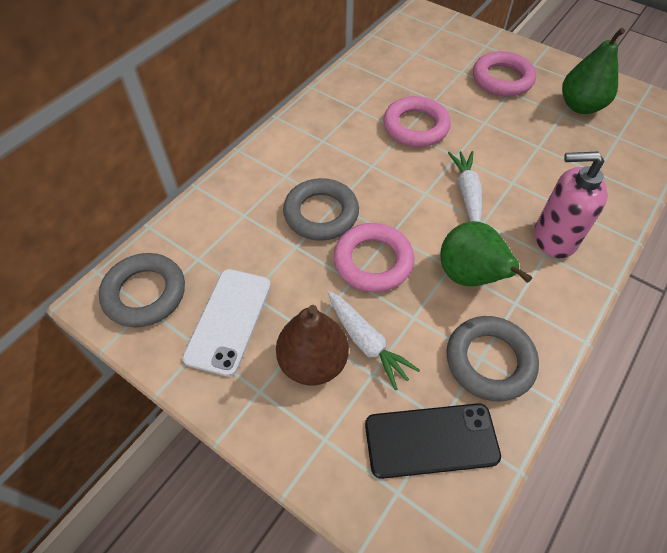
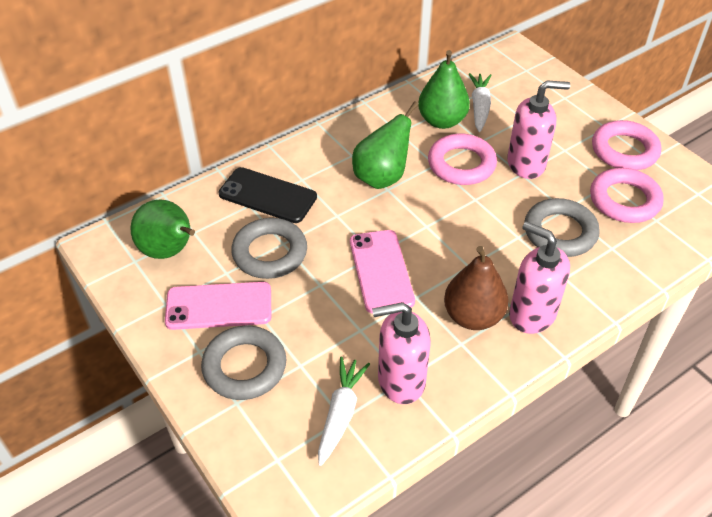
green pear: [440,221,532,286] [562,28,625,114] = 2 -> [131,200,195,259] [352,101,419,189] [418,50,470,129] = 3
pink phone: none = 0 -> [165,282,271,330] [350,230,415,313] = 2
pink soap dispenser: [535,152,607,259] = 1 -> [372,302,431,404] [507,80,570,179] [509,221,570,334] = 3
white phone: [182,269,271,377] = 1 -> none = 0

